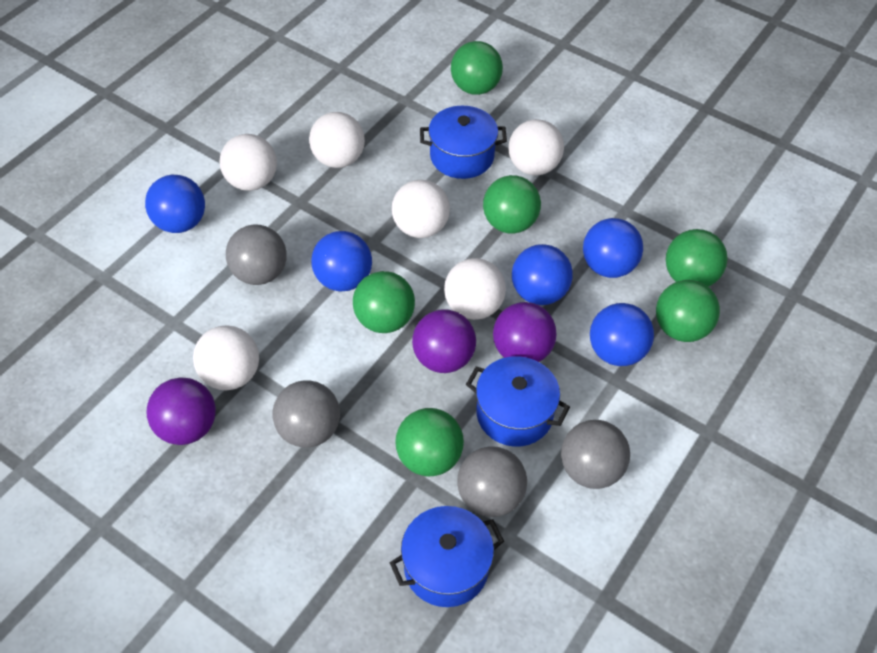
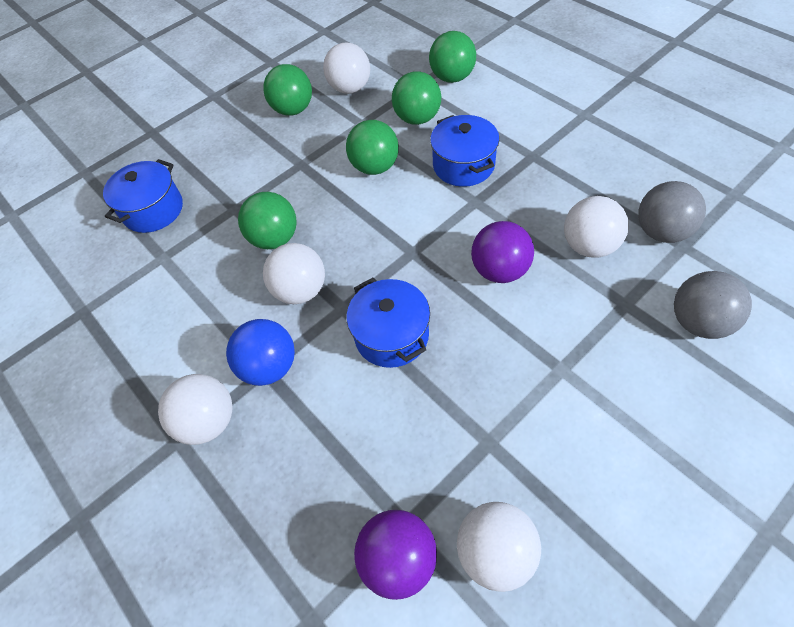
blue ball: [145,175,205,233] [311,231,372,292] [512,244,573,305] [583,218,643,278] [590,303,654,366] = 5 -> [226,319,295,386] = 1
green ball: [353,271,415,333] [395,408,464,476] [451,41,503,95] [483,175,541,234] [656,280,720,342] [666,229,728,287] = 6 -> [238,192,297,249] [263,64,312,116] [346,120,399,175] [392,72,441,125] [429,31,476,83] = 5
grey ball: [226,225,287,285] [273,380,340,448] [457,446,527,517] [561,420,630,489] = 4 -> [638,181,706,243] [674,271,752,339] = 2
purple ball: [147,377,216,445] [412,310,476,373] [493,302,556,362] = 3 -> [354,510,437,600] [471,221,534,283] = 2
white ball: [193,325,259,390] [220,134,277,191] [309,112,365,168] [392,180,450,238] [444,258,506,320] [508,119,564,175] = 6 -> [158,374,233,445] [263,243,325,304] [323,42,370,94] [457,502,541,592] [564,196,629,258] = 5

